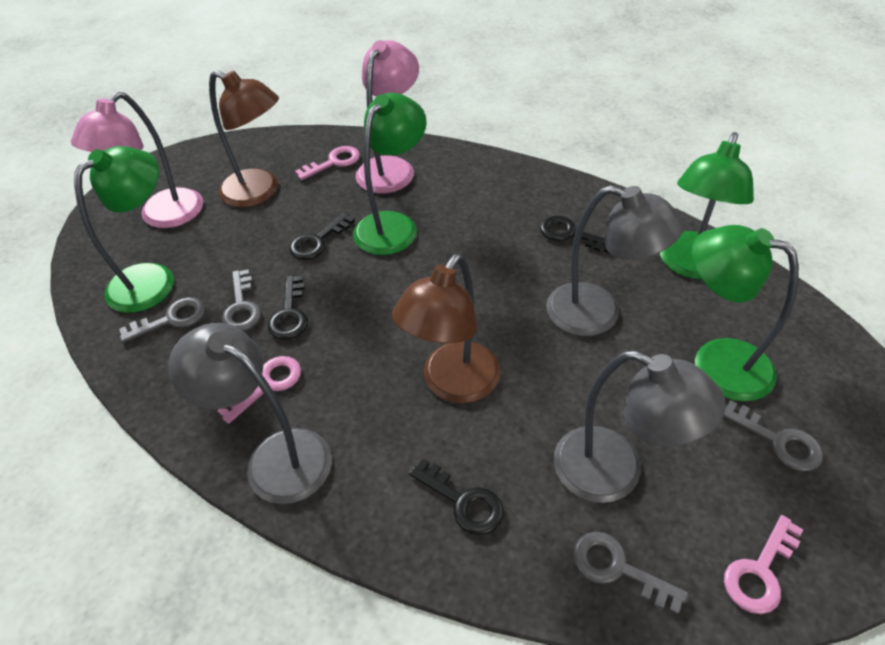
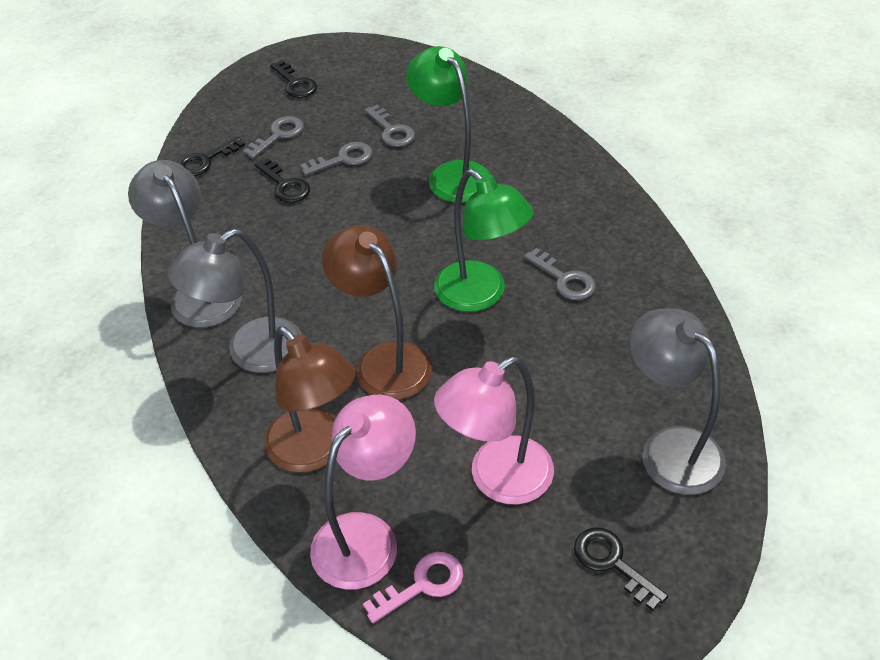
green lamp: [74,146,174,313] [353,93,427,255] [660,132,754,279] [691,225,799,401] = 4 -> [406,46,491,203] [434,169,534,312] = 2
pink key: [217,356,301,424] [295,146,360,180] [724,515,803,614] = 3 -> [363,552,463,623] = 1

